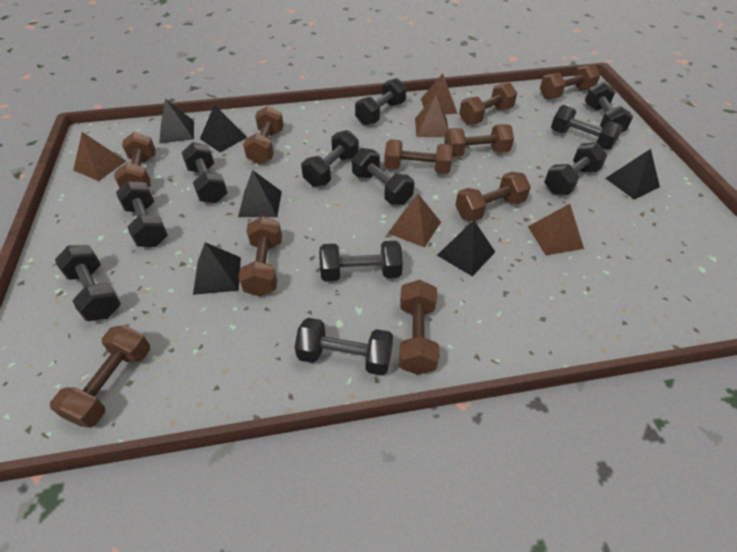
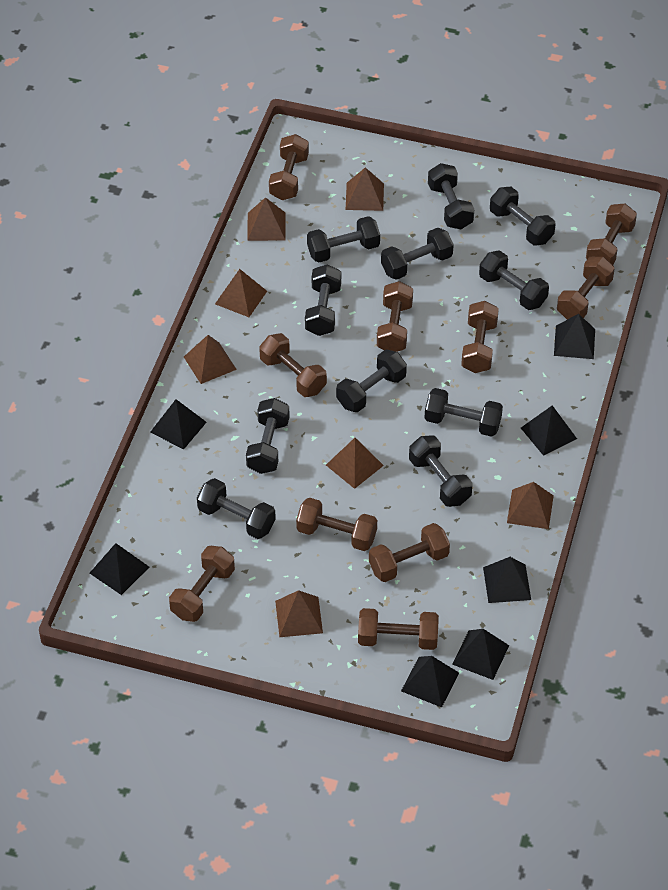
black pyramid: [159,99,194,144] [193,242,241,295] [200,105,247,152] [238,170,282,217] [437,220,495,277] [605,149,660,199] = 6 -> [90,543,149,595] [151,399,207,450] [401,656,459,707] [452,629,509,680] [483,557,531,603] [521,405,577,456] [554,314,595,359] = 7
brown pyramid: [73,132,126,181] [388,194,441,247] [415,95,448,137] [421,74,458,114] [528,204,584,255] = 5 -> [184,335,237,384] [215,269,267,317] [247,197,286,241] [275,590,323,637] [326,438,384,489] [346,167,384,211] [507,482,554,529] = 7

